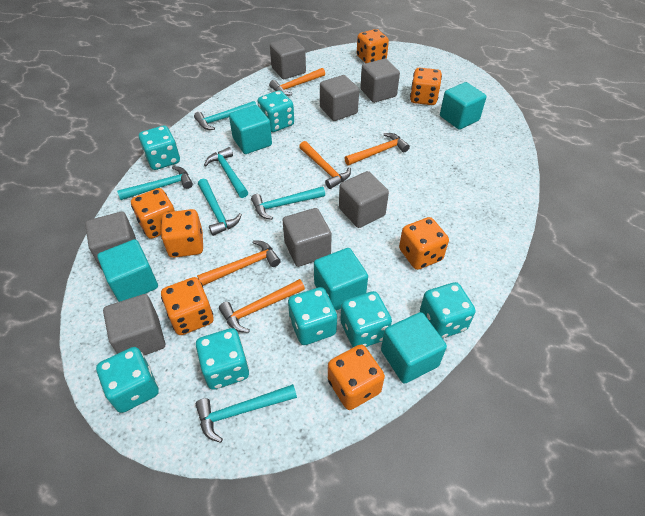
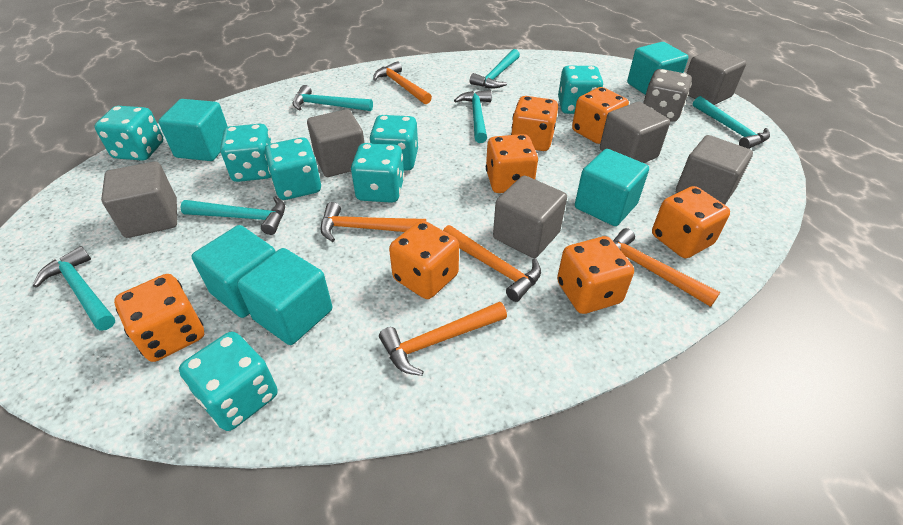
grey cube: [85,211,136,270] [103,294,165,355] [270,37,306,79] [283,208,331,267] [320,75,359,121] [339,171,389,228] [360,58,400,103] = 7 -> [101,161,177,238] [307,109,364,177] [493,176,567,258] [600,102,670,163] [676,135,753,205] [686,48,747,105] = 6
grey dice: none = 0 -> [643,69,692,122] = 1

